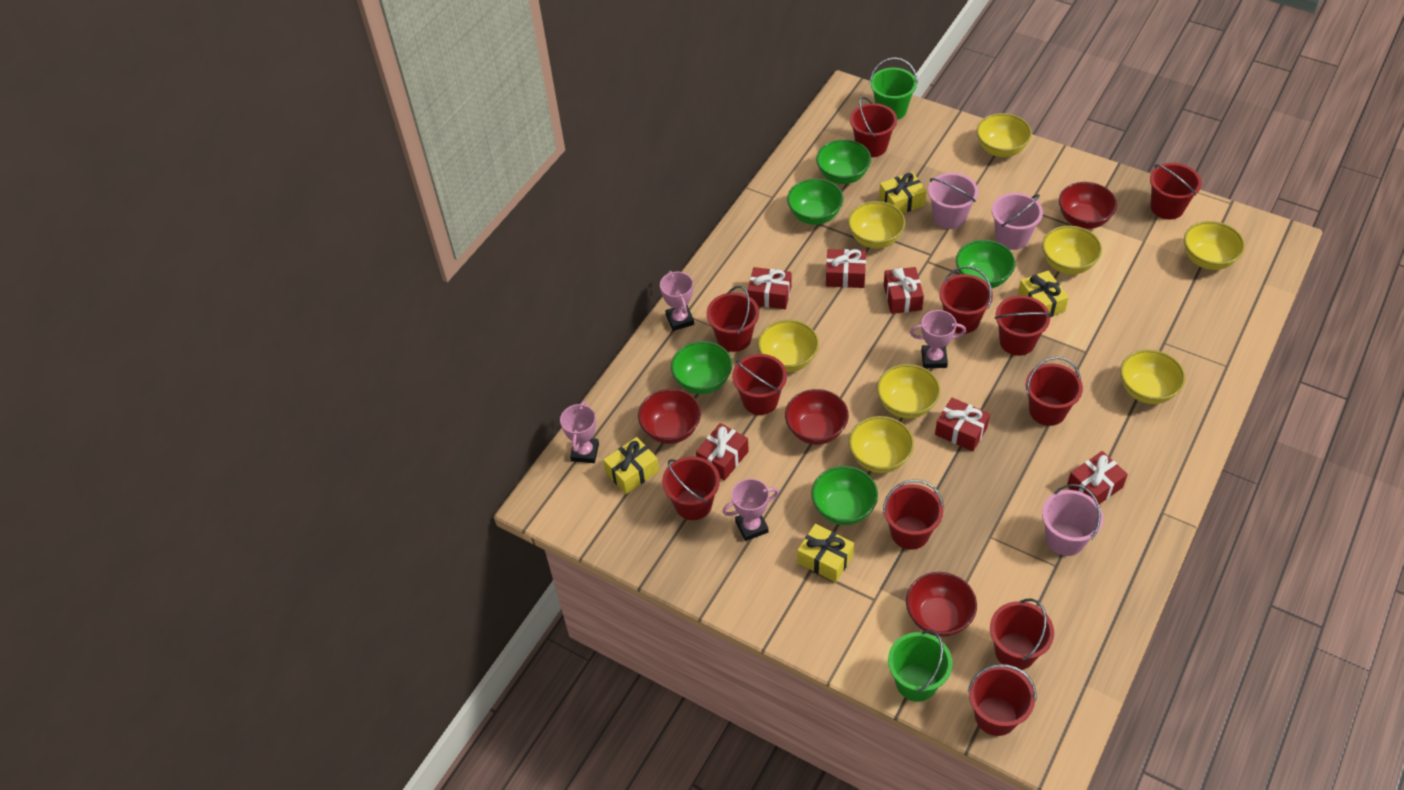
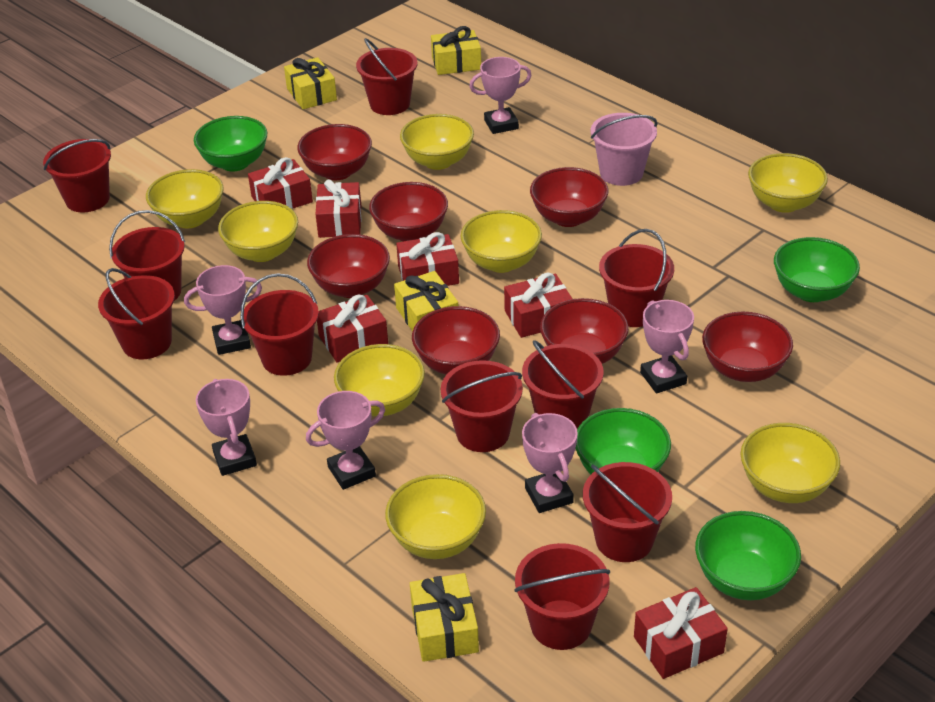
green bowl: [671,341,732,394] [787,179,843,225] [811,466,878,525] [816,139,871,184] [956,240,1015,288] = 5 -> [194,116,267,171] [575,408,671,474] [695,511,801,600] [774,237,860,302] = 4
green bucket: [869,57,918,120] [888,630,953,702] = 2 -> none = 0
pink bucket: [928,173,978,229] [992,193,1043,250] [1042,484,1103,556] = 3 -> [591,113,658,186] = 1
pink trophy: [560,401,599,463] [660,271,694,331] [723,478,779,541] [910,310,966,368] = 4 -> [184,265,262,355] [196,379,257,476] [306,391,385,490] [469,57,532,134] [522,413,578,513] [640,300,694,394] = 6
red bowl: [638,389,701,444] [785,389,849,445] [906,572,977,637] [1059,182,1117,229] = 4 -> [297,124,372,180] [307,234,390,298] [369,182,448,241] [412,306,500,375] [530,167,608,227] [540,298,629,364] [702,312,793,382] = 7
red bucket: [662,456,720,520] [707,286,759,352] [732,354,787,415] [850,97,897,157] [883,480,944,550] [939,266,993,334] [968,664,1036,736] [990,599,1054,670] [995,295,1052,356] [1026,357,1083,426] [1150,163,1202,220] = 11 -> [43,139,111,213] [98,268,175,359] [109,210,185,301] [240,273,319,376] [356,38,417,115] [441,360,523,452] [514,543,610,650] [522,340,604,429] [583,462,672,562] [599,229,674,327] = 10

